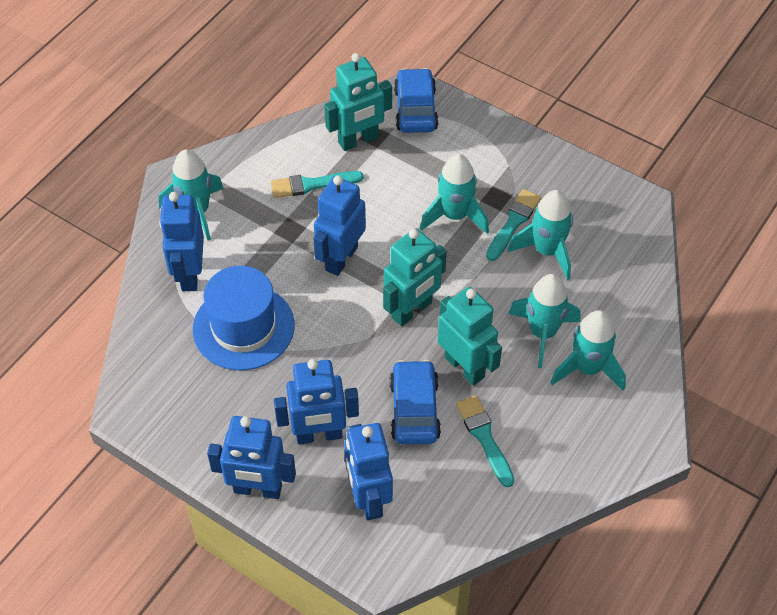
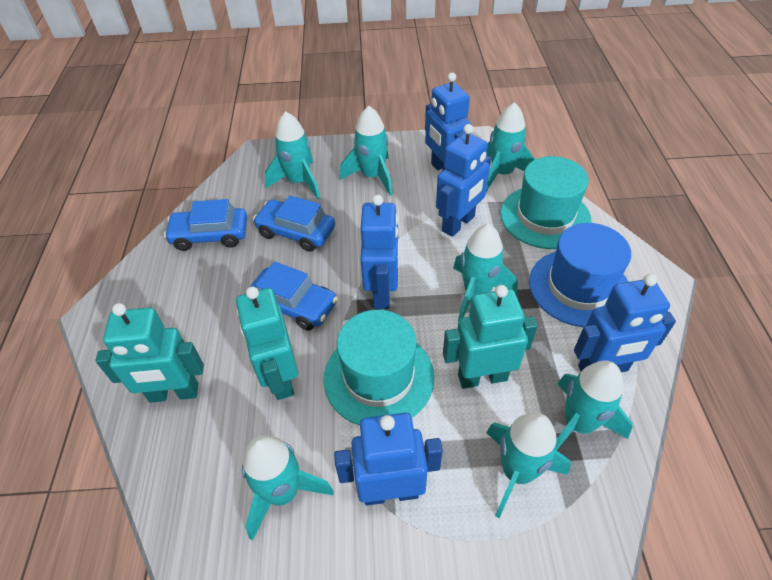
blue car: [390,360,441,444] [394,68,439,133] = 2 -> [164,199,247,251] [250,261,338,331] [253,195,335,252] = 3
turquoise brush: [271,171,363,198] [456,395,514,487] [486,189,541,261] = 3 -> none = 0
turquoise hat: none = 0 -> [324,310,435,425] [500,156,591,249] = 2
turquoise rocket: [159,149,224,240] [420,154,489,234] [508,190,573,280] [508,274,580,368] [550,310,626,391] = 5 -> [242,435,334,541] [265,112,320,199] [340,106,393,196] [453,224,518,322] [486,102,535,192] [486,412,571,518] [555,360,633,450] = 7

